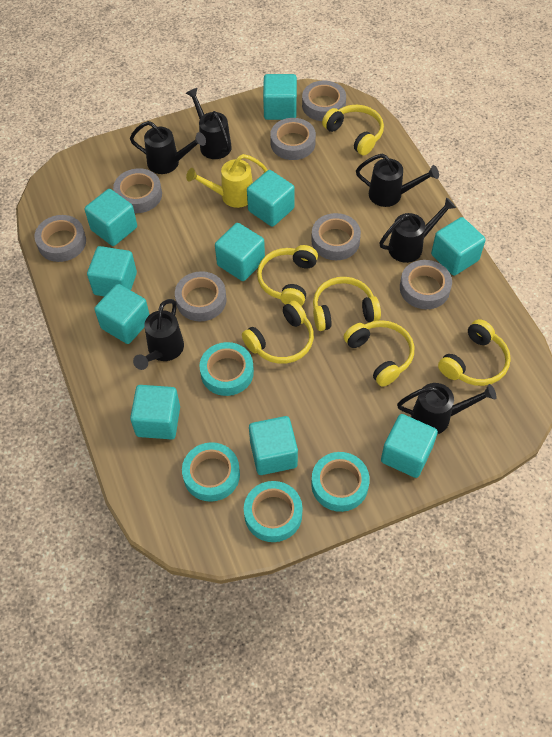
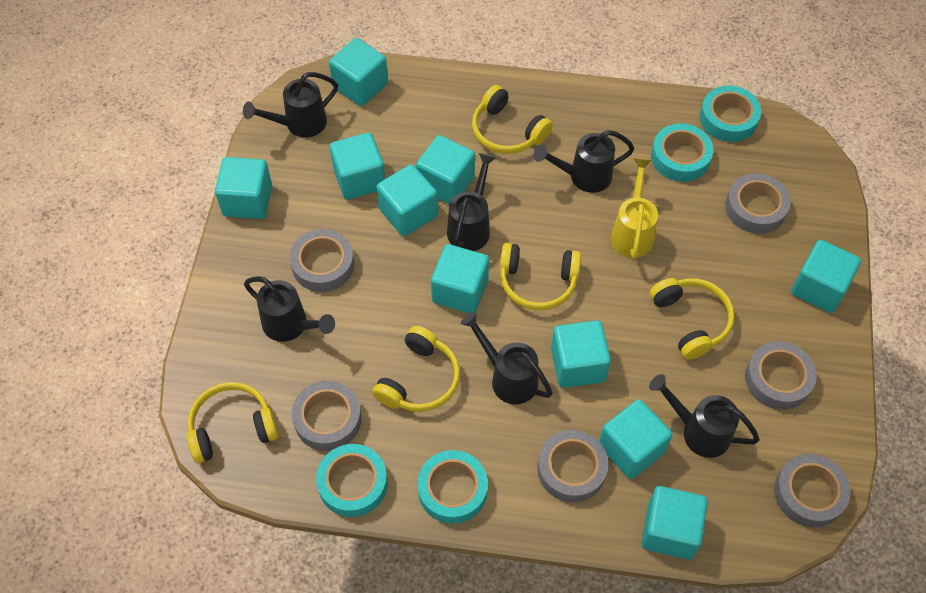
grey tape: [34,215,86,262] [113,168,162,213] [175,271,227,321] [270,118,316,160] [302,81,346,121] [311,213,361,260] [400,260,452,309] = 7 -> [290,229,354,292] [292,381,362,451] [537,430,608,502] [725,173,791,234] [745,341,817,410] [774,454,850,527] = 6
yellow headphones: [242,301,314,364] [257,245,318,306] [313,277,381,331] [322,105,384,155] [344,320,414,387] [438,319,511,386] = 6 -> [187,382,278,463] [372,326,460,412] [472,85,553,154] [500,243,581,310] [650,278,734,360] = 5

